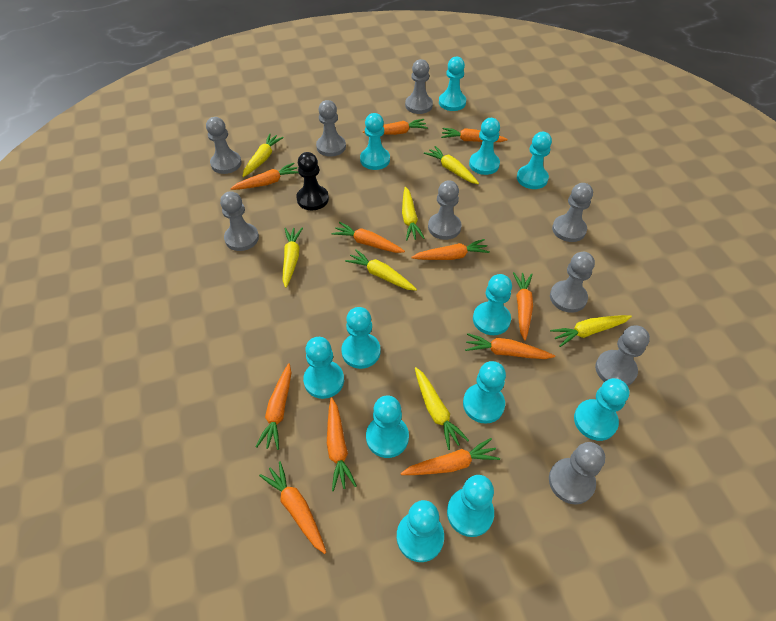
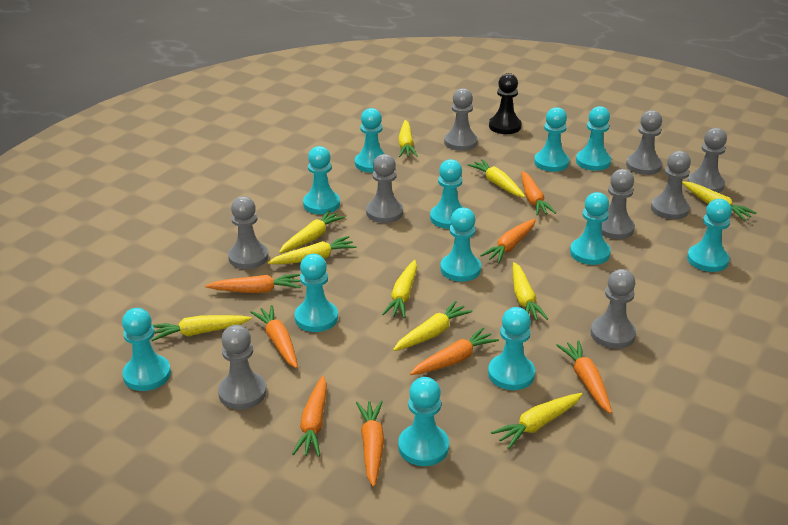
orange carrot: [230,163,299,190] [256,363,291,450] [259,461,326,554] [327,397,357,491] [332,222,405,253] [363,119,428,135] [400,438,500,475] [411,239,490,260] [441,128,508,142] [465,333,555,359] [513,272,533,341] = 11 -> [205,274,301,293] [250,305,298,368] [292,376,327,457] [356,400,384,487] [410,327,499,375] [480,219,536,263] [521,171,556,216] [556,340,612,414] = 8
yellow carrot: [242,134,284,177] [283,228,303,288] [345,249,417,291] [402,187,424,240] [415,367,469,450] [424,146,479,184] [550,315,632,347] = 7 -> [151,315,252,341] [268,236,357,264] [279,210,345,253] [382,260,417,318] [393,301,473,351] [398,120,418,157] [468,159,525,198] [491,393,583,449] [513,262,548,321] [682,181,757,221] = 10

